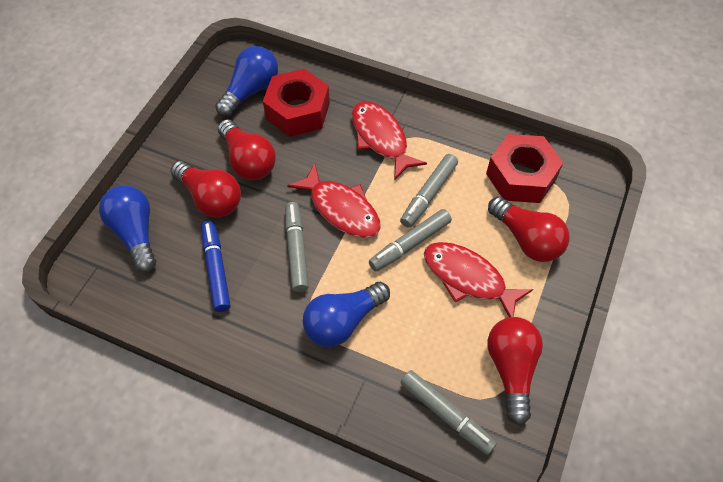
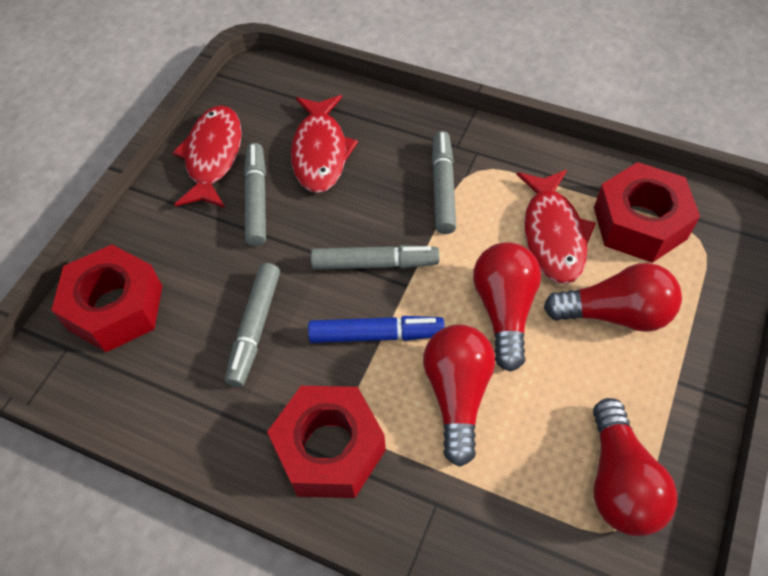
blue light bulb: [99,185,156,272] [215,46,278,117] [303,282,390,347] = 3 -> none = 0
red nut: [263,69,330,137] [486,134,564,203] = 2 -> [51,245,162,352] [267,386,386,498] [594,162,700,263] = 3

